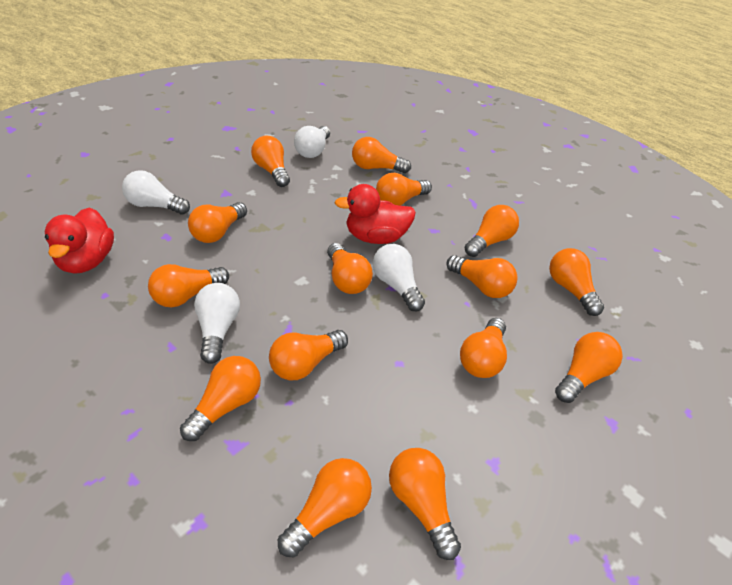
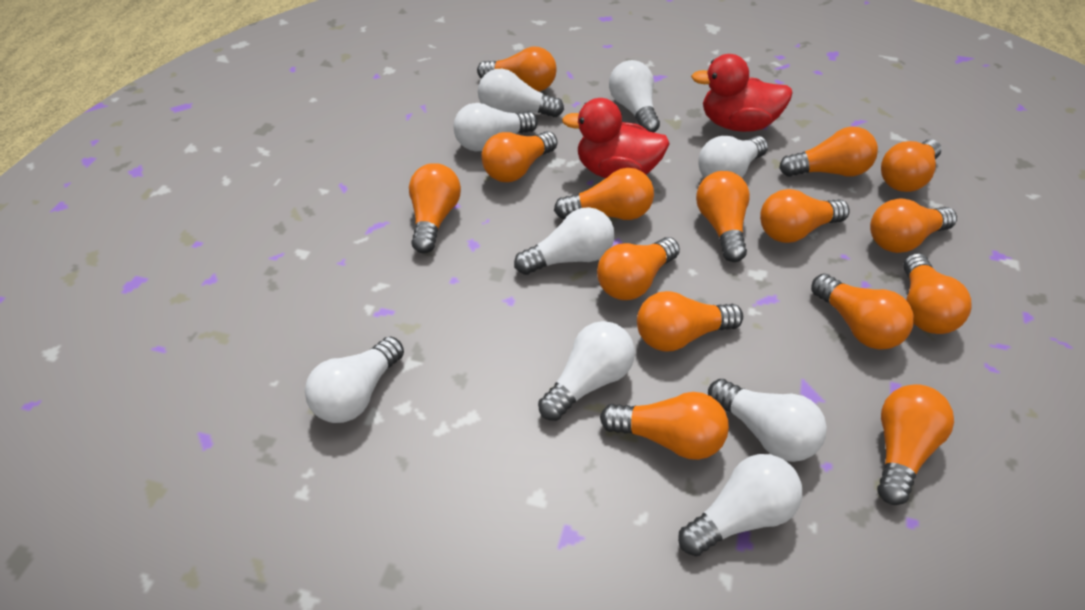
white light bulb: [122,170,190,215] [194,283,240,364] [294,126,330,158] [373,244,425,311] = 4 -> [305,337,404,423] [454,103,538,151] [478,69,564,117] [514,207,614,275] [538,321,635,421] [609,60,660,133] [678,454,802,556] [698,136,768,178] [708,379,827,462] = 9

